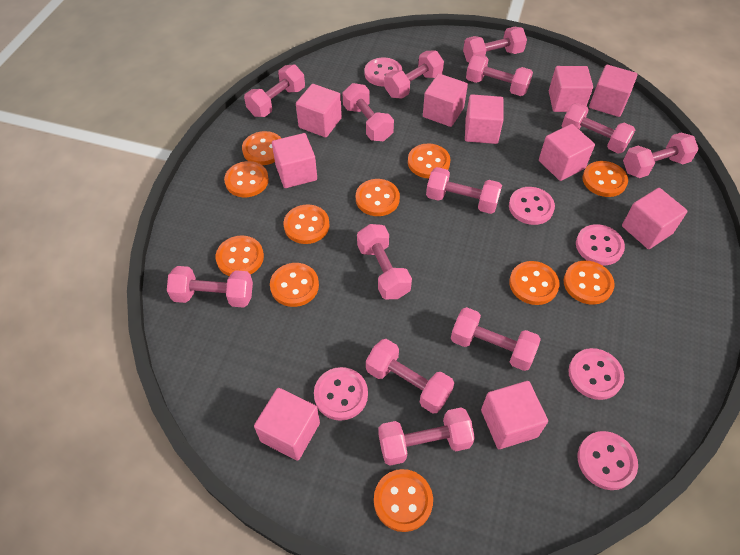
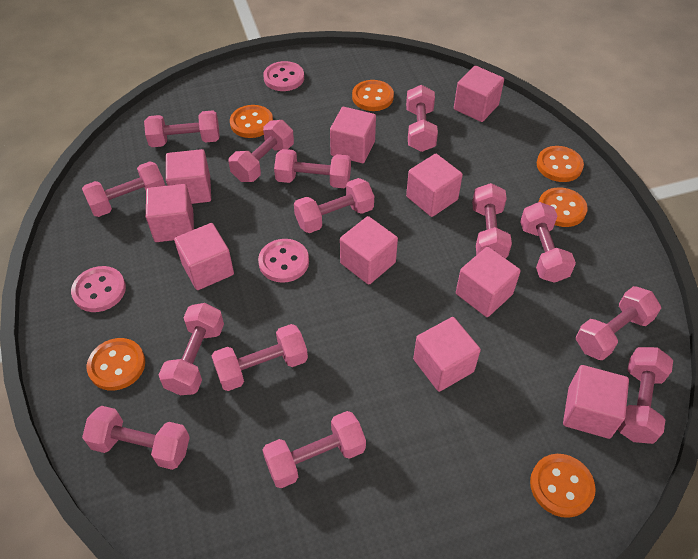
orange button: [216,235,264,276] [224,161,269,197] [242,131,281,165] [270,263,319,307] [283,204,330,244] [356,179,400,216] [374,469,433,532] [408,144,450,178] [509,261,560,305] [563,261,615,305] [582,161,628,197] = 11 -> [87,338,145,391] [230,105,273,138] [352,80,394,111] [530,454,596,518] [537,146,584,182] [539,187,588,227] = 6
pink button: [314,367,368,421] [365,57,402,86] [509,187,555,225] [568,348,624,400] [576,224,625,265] [578,431,638,490] = 6 -> [71,266,126,312] [258,239,309,283] [263,61,304,91] = 3
pink dumbbell: [167,266,253,308] [244,65,305,117] [342,83,394,141] [357,224,412,299] [366,339,454,413] [378,407,475,466] [384,51,444,99] [426,167,502,214] [451,307,541,371] [463,27,527,62] [466,54,533,96] [562,103,635,153] [623,132,699,178] = 13 -> [82,161,165,217] [82,406,190,470] [144,110,220,147] [159,303,224,395] [212,324,308,391] [228,120,294,182] [263,411,366,488] [274,149,351,188] [294,178,374,233] [406,85,438,152] [472,183,512,258] [520,202,576,283] [576,286,661,360] [618,347,673,444] = 14

